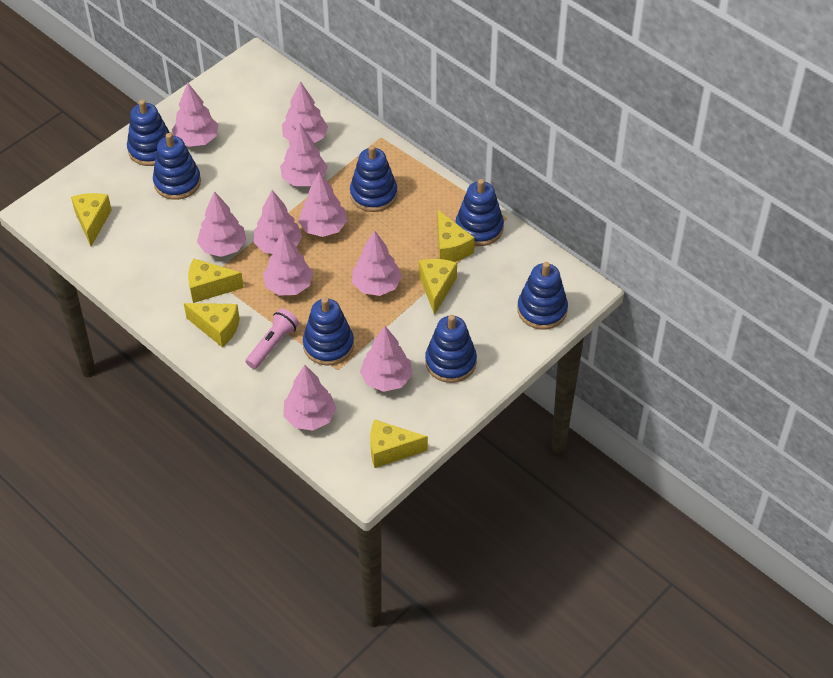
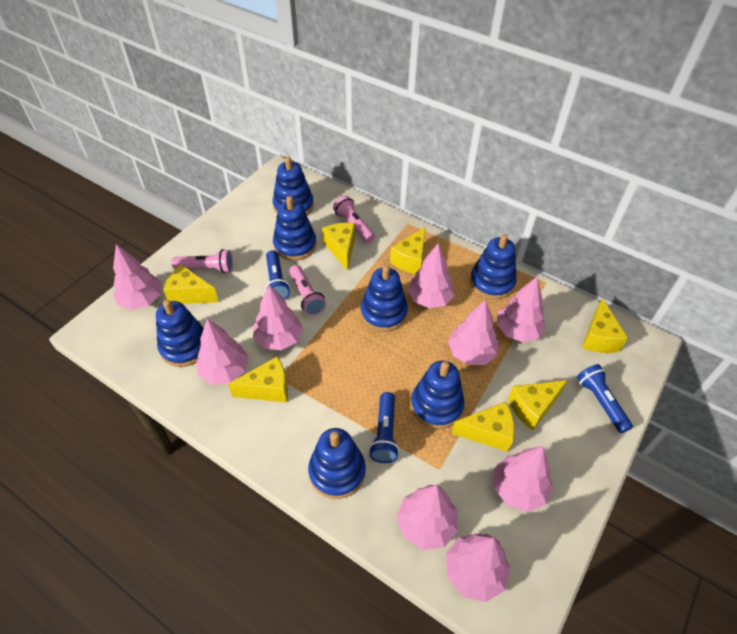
blue flashlight: none = 0 -> [265,250,290,300] [369,392,399,463] [577,364,633,433] = 3
pink flashlight: [246,308,299,369] = 1 -> [171,249,233,273] [289,265,326,316] [333,196,375,243] = 3
pink tree: [172,82,218,147] [197,191,246,257] [253,190,302,254] [263,231,313,295] [280,122,328,186] [282,81,328,143] [283,365,336,431] [298,172,347,237] [352,230,402,296] [360,326,412,392] = 10 -> [113,244,162,310] [196,318,249,385] [253,285,303,350] [397,485,458,550] [408,243,455,308] [446,534,511,602] [448,300,498,365] [494,446,553,512] [497,277,546,342] = 9
yellow cheese: [71,193,112,246] [184,303,240,348] [188,258,244,303] [370,419,428,468] [419,259,457,315] [437,210,475,262] = 6 -> [163,264,219,304] [228,356,288,403] [322,223,355,271] [390,227,426,274] [451,402,515,452] [508,380,568,431] [582,298,628,353] = 7

